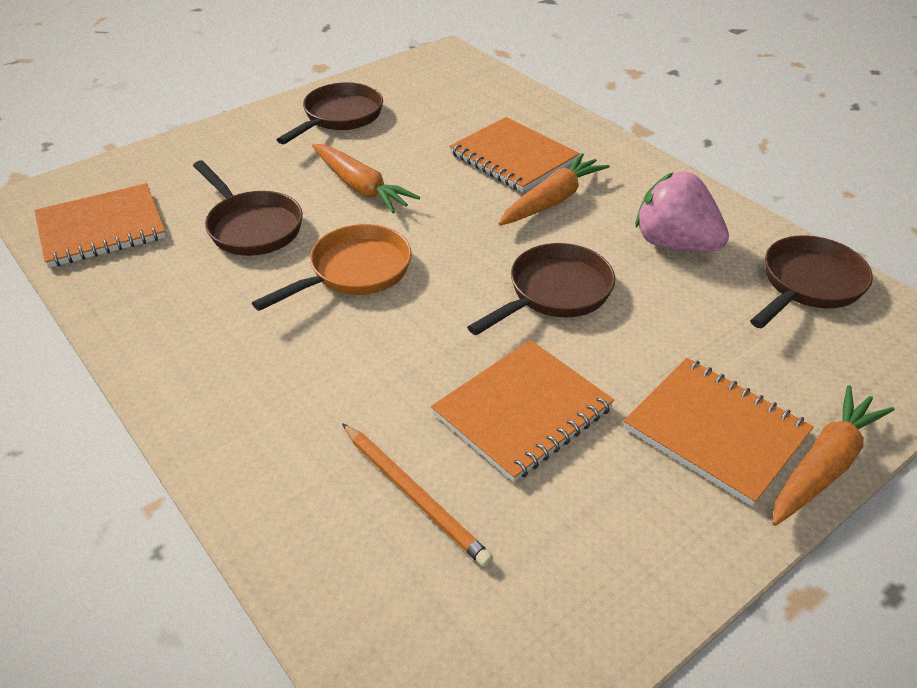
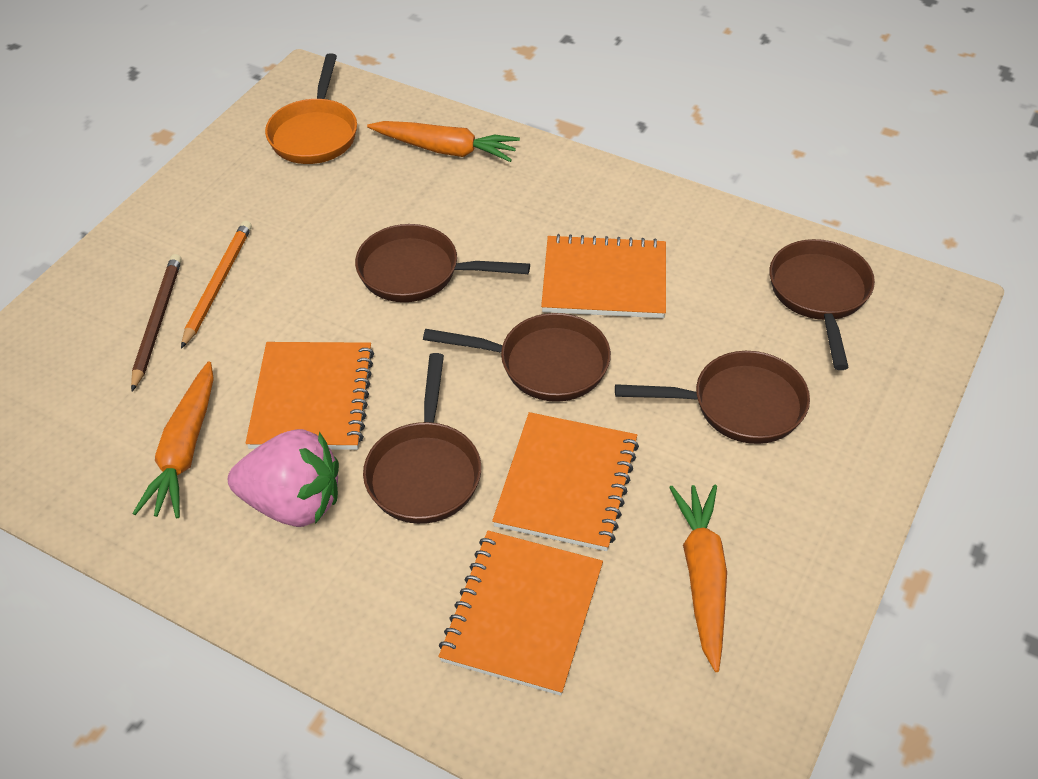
brown pan: [193,160,303,256] [277,82,383,144] [467,243,615,335] [750,235,873,328] = 4 -> [355,224,530,302] [363,353,481,524] [423,313,611,402] [615,351,810,444] [769,239,875,370] = 5
brown pencil: none = 0 -> [131,254,182,391] = 1

